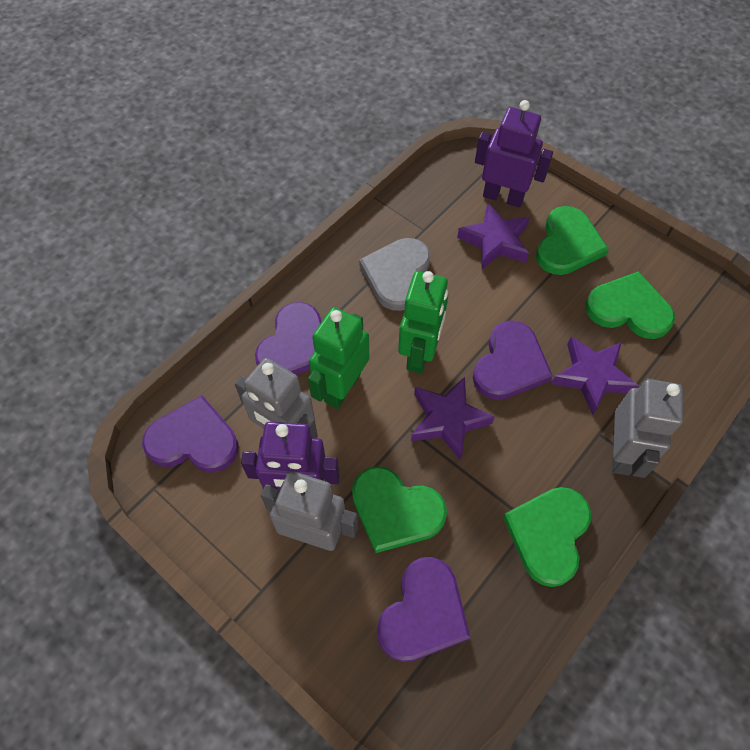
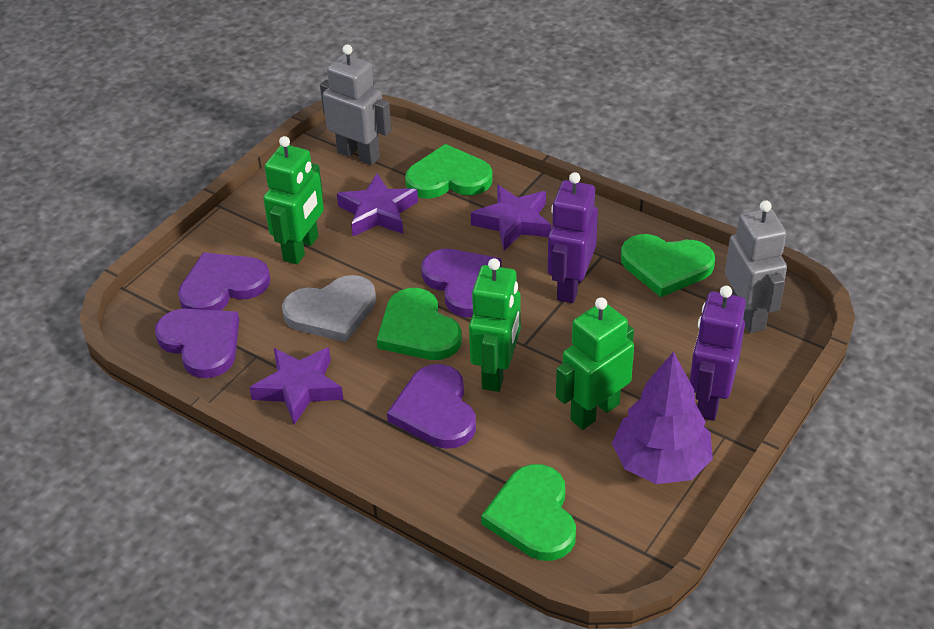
green robot: [308,307,369,409] [398,271,448,374] = 2 -> [263,136,324,265] [469,258,521,392] [556,297,634,430] = 3
grey robot: [235,358,318,438] [261,471,358,551] [612,378,684,478] = 3 -> [320,45,391,165] [725,200,787,333] = 2
purple tree: none = 0 -> [612,352,713,484] = 1

